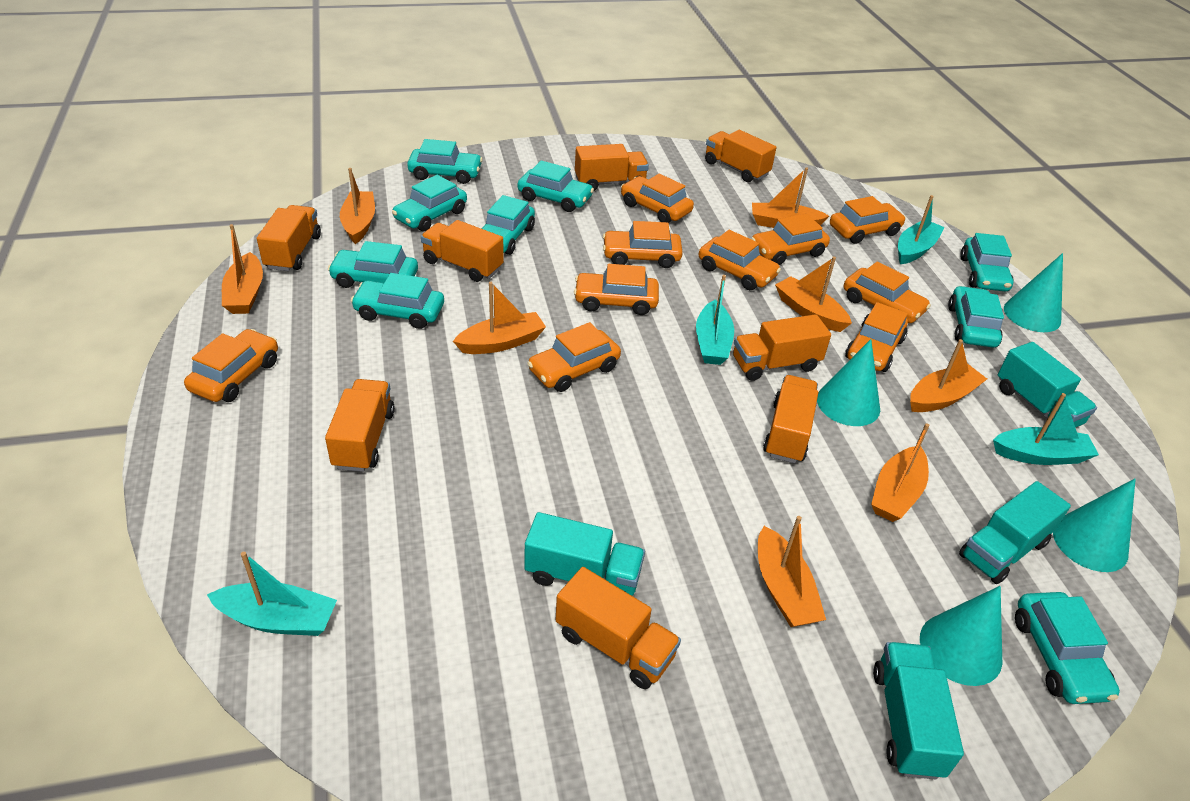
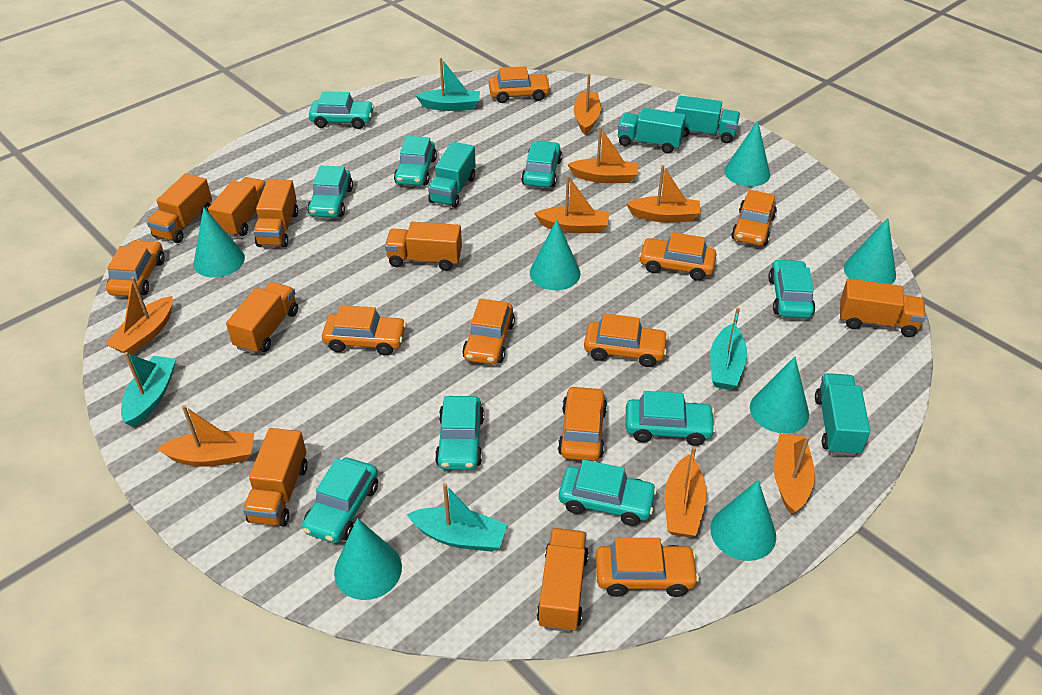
orange car: [184,329,278,402] [527,322,621,392] [574,264,659,315] [603,221,683,268] [621,174,694,223] [699,230,781,290] [751,213,830,265] [830,196,906,244] [844,261,931,323] [845,302,908,372] = 10 -> [106,240,165,296] [322,305,407,356] [462,299,515,365] [489,66,551,103] [558,386,607,461] [584,313,668,367] [595,538,699,597] [639,232,716,281] [731,190,777,246] = 9
turquoise cone: [817,339,880,426] [920,586,1002,686] [1004,253,1063,332] [1053,479,1136,572] = 4 -> [194,207,245,277] [334,518,402,600] [530,219,580,290] [710,480,776,561] [724,121,770,187] [750,357,809,433] [844,218,896,284] = 7

